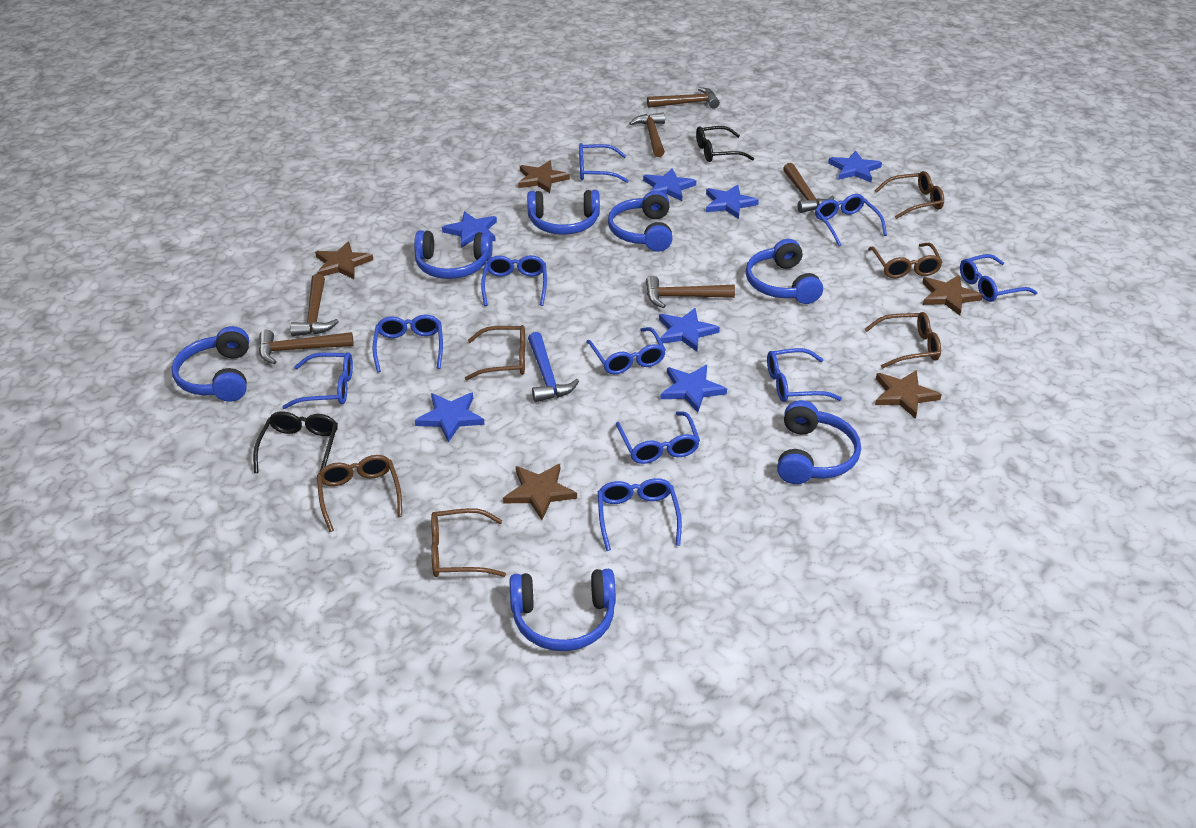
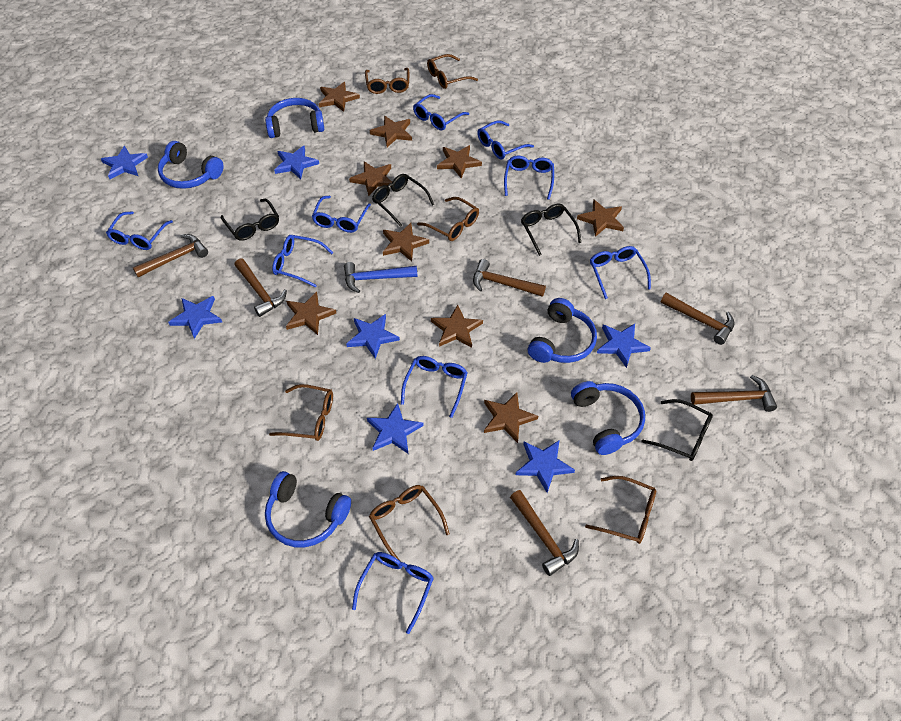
black glasses: [253,411,338,473] [696,126,755,162] = 2 -> [221,199,279,241] [372,174,434,227] [521,204,581,256] [642,399,713,461] = 4
blue glasses: [282,353,353,409] [373,315,443,372] [481,255,547,306] [579,143,629,183] [586,327,666,375] [598,478,682,551] [616,411,700,464] [767,348,842,402] [815,194,887,246] [960,254,1038,302] = 10 -> [106,211,173,250] [272,235,333,287] [312,196,371,233] [352,552,434,634] [401,356,468,418] [413,94,469,131] [477,121,534,159] [504,156,554,200] [590,246,651,299] = 9
blue headphones: [172,326,249,402] [414,230,493,279] [510,569,616,651] [527,190,600,235] [608,191,672,252] [746,239,823,304] [777,400,861,484] = 7 -> [158,141,224,189] [265,98,324,138] [265,471,351,547] [528,298,597,363] [571,381,645,455] = 5
brown star: [315,241,373,279] [503,464,577,520] [518,160,570,193] [875,370,942,419] [922,275,983,316] = 5 -> [286,291,336,335] [319,82,360,112] [349,161,392,196] [370,116,412,147] [383,223,429,261] [431,305,483,348] [437,145,482,178] [484,392,538,443] [577,200,624,237] = 9

